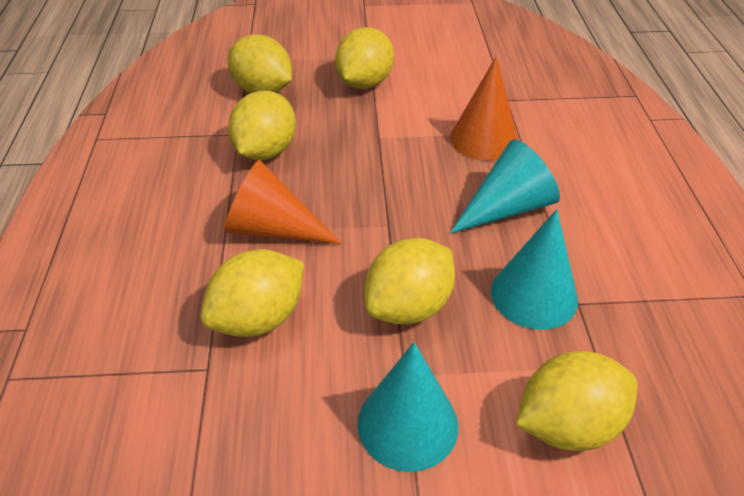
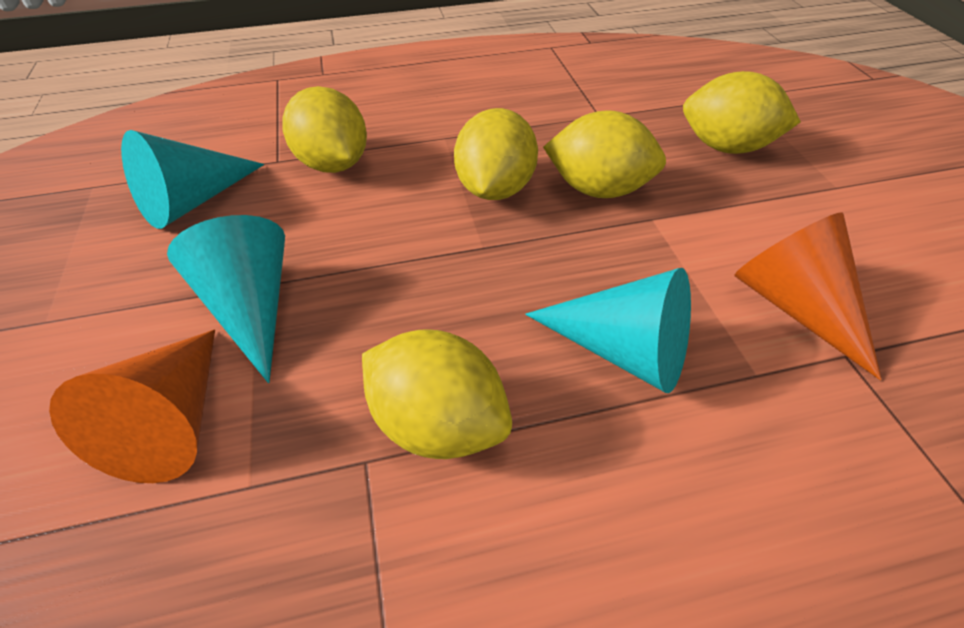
yellow lemon: [201,249,304,337] [227,34,292,93] [228,90,296,160] [335,27,394,89] [365,238,455,325] [516,351,637,451] = 6 -> [283,86,367,173] [362,329,512,459] [454,108,538,200] [543,110,666,198] [683,71,801,154] = 5

